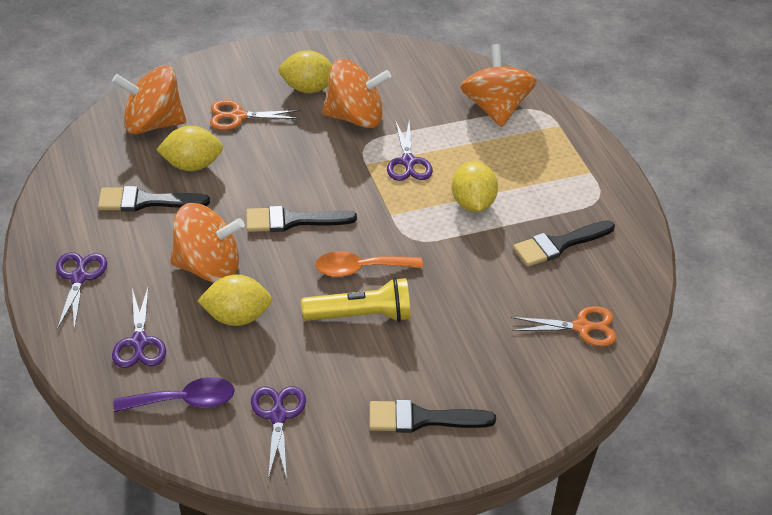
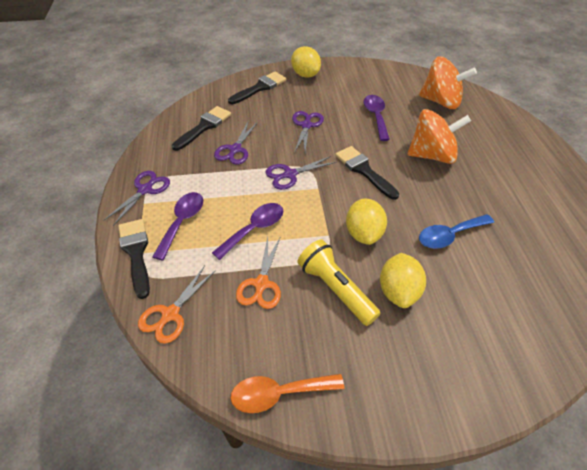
blue spoon: none = 0 -> [419,214,494,249] = 1
orange spinning top: [112,66,186,134] [170,203,245,283] [322,59,391,128] [460,44,537,127] = 4 -> [408,109,471,164] [419,56,477,109] = 2
purple spoon: [114,377,235,412] = 1 -> [152,192,203,260] [212,203,283,260] [363,95,390,141] = 3
yellow lemon: [156,126,223,171] [197,275,272,326] [279,50,332,93] [451,161,498,212] = 4 -> [291,46,321,78] [346,198,387,245] [380,253,426,308] = 3

